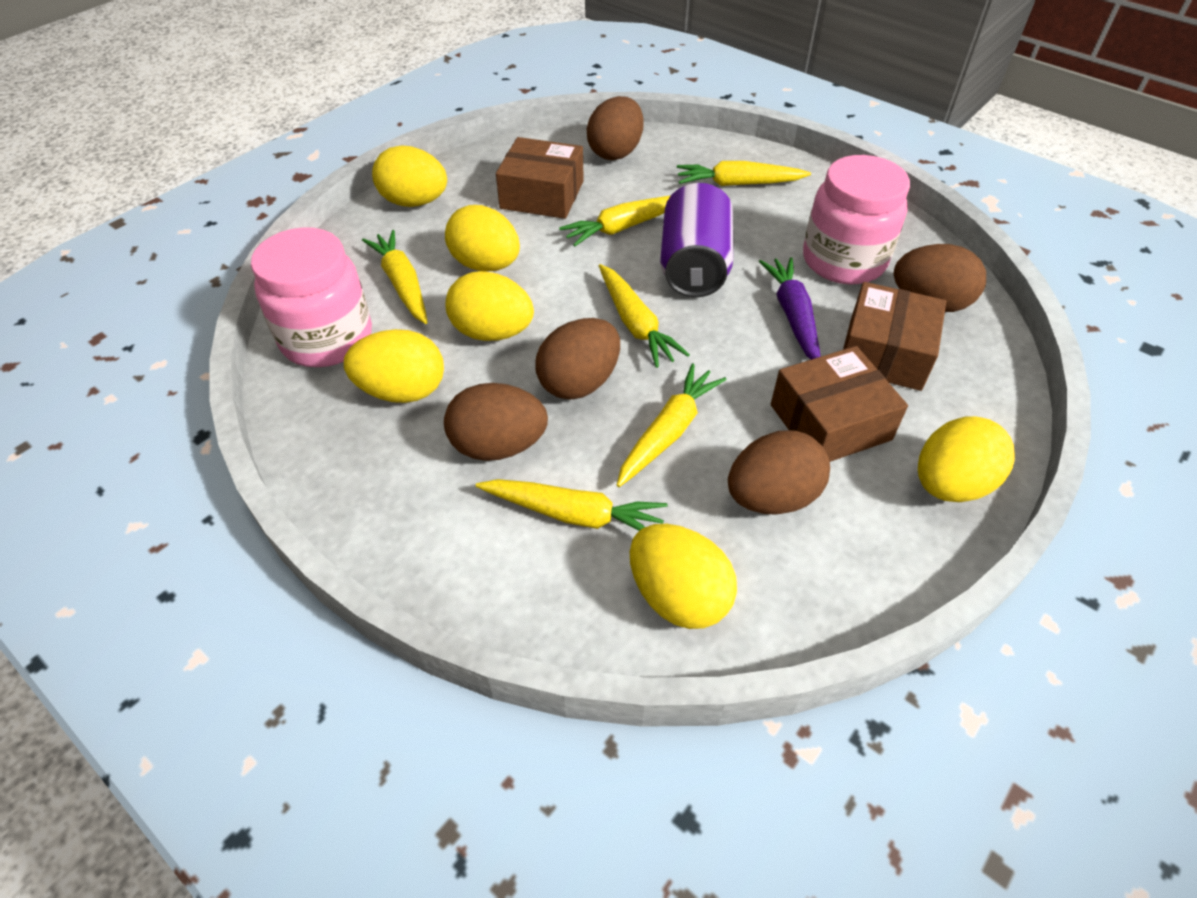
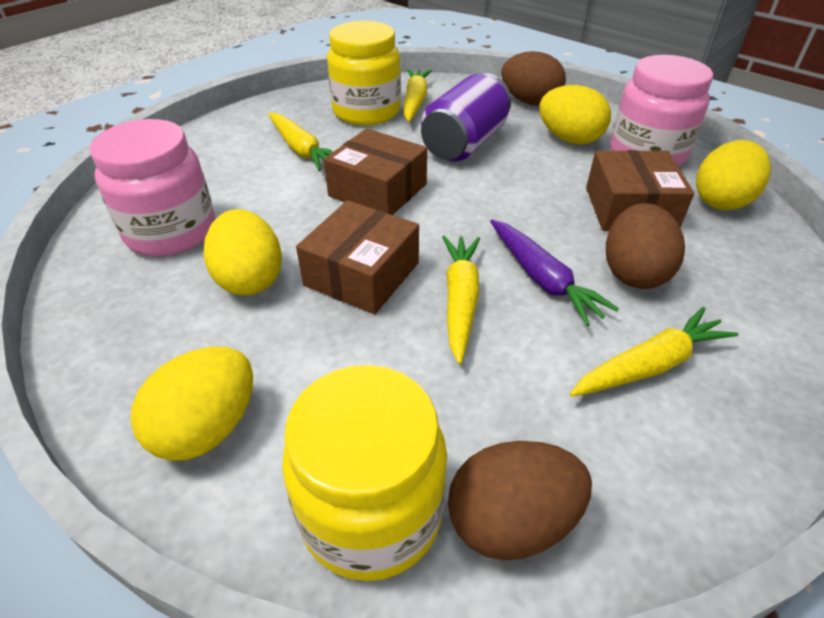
brown egg: [444,383,548,461] [535,318,620,399] [587,96,644,160] [728,430,830,515] [894,244,986,312] = 5 -> [448,441,592,560] [501,51,566,106] [606,203,685,289] = 3
yellow carrot: [362,230,428,324] [476,479,668,531] [559,195,671,247] [599,264,690,368] [617,363,726,487] [677,161,811,186] = 6 -> [268,113,333,171] [404,69,432,122] [442,236,480,364] [570,307,738,397] = 4
yellow egg: [344,329,444,403] [372,146,447,207] [445,205,520,272] [445,271,534,341] [630,524,737,629] [918,416,1015,502] = 6 -> [131,347,253,461] [204,209,282,295] [539,85,611,144] [696,140,771,210] = 4
yellow jar: none = 0 -> [282,365,447,581] [327,21,401,126] = 2

